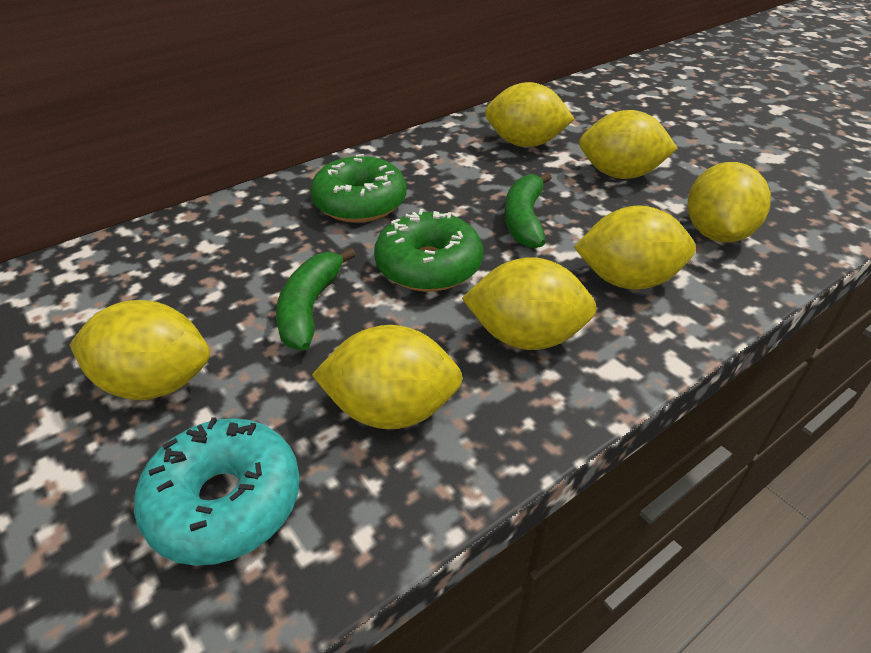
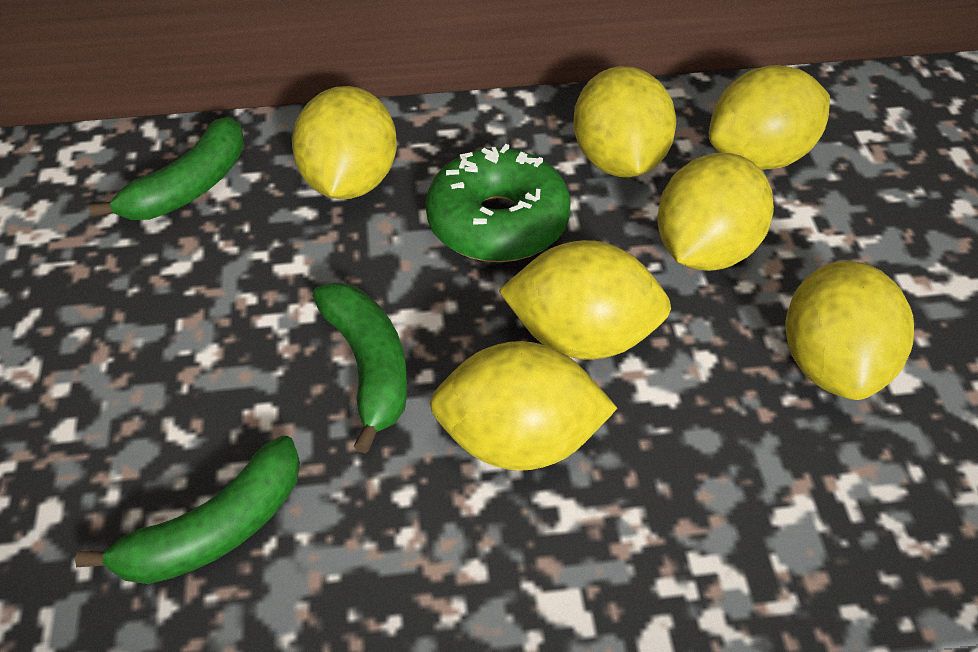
green banana: [276,248,356,350] [505,172,552,248] = 2 -> [75,436,300,584] [89,116,244,220] [313,282,407,454] = 3
green donut: [310,154,406,223] [374,209,483,292] = 2 -> [425,144,571,262] = 1
turquoise donut: [134,417,300,566] = 1 -> none = 0

